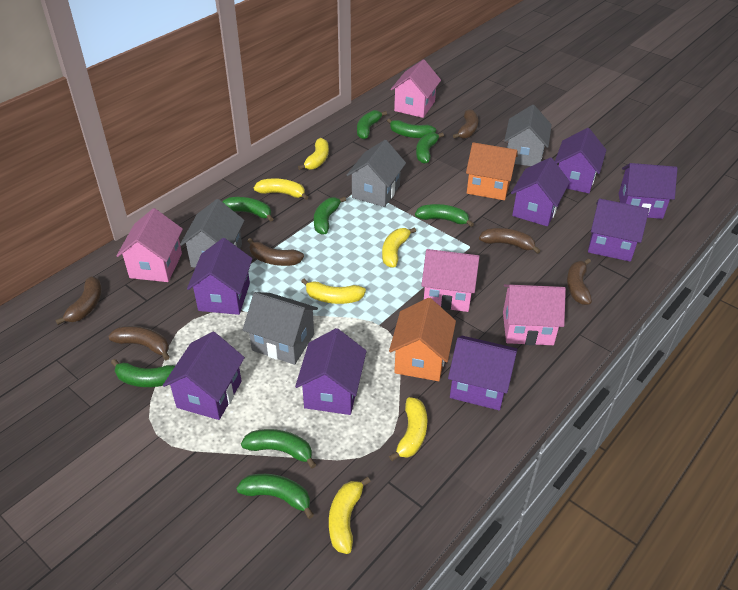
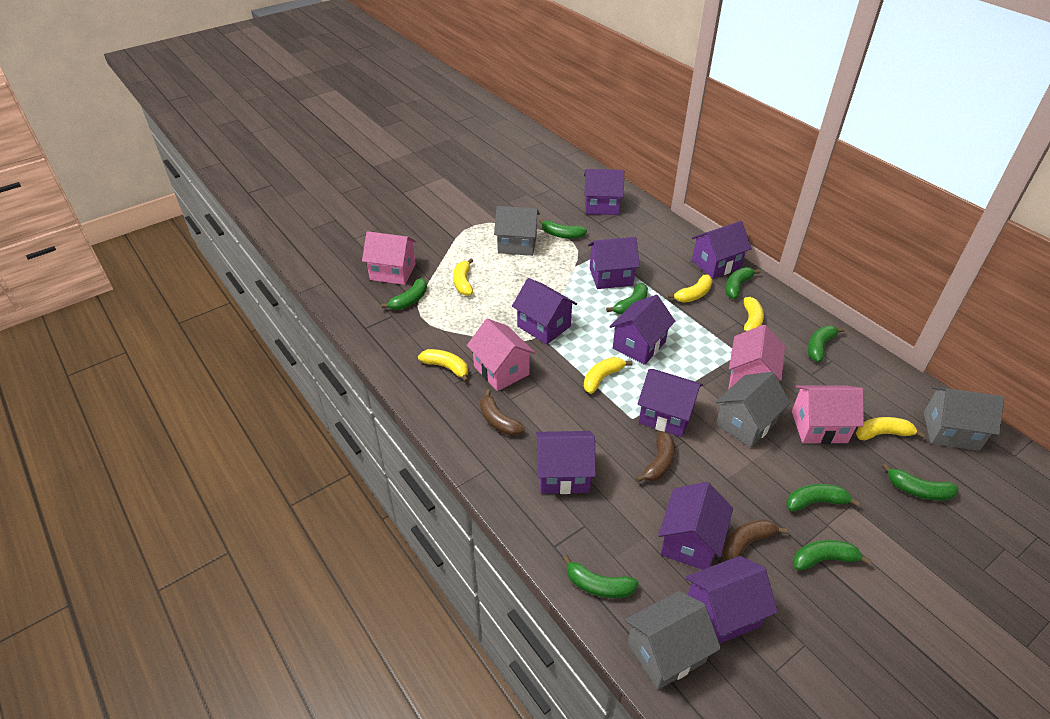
brown banana: [55,276,102,325] [108,326,170,360] [248,238,304,266] [453,109,479,139] [479,228,540,254] [567,258,592,305] = 6 -> [480,390,525,436] [636,431,675,482] [722,519,788,561] = 3
orange house: [389,298,456,381] [466,142,517,200] = 2 -> none = 0
purple house: [163,332,245,420] [187,238,253,315] [295,328,367,415] [448,336,518,410] [511,157,570,226] [555,128,606,193] [588,198,649,262] [619,163,678,219] = 8 -> [512,278,577,345] [536,431,596,494] [584,169,624,215] [588,237,640,289] [609,295,675,365] [638,369,703,437] [658,482,733,570] [685,556,778,644] [692,221,752,279] = 9

